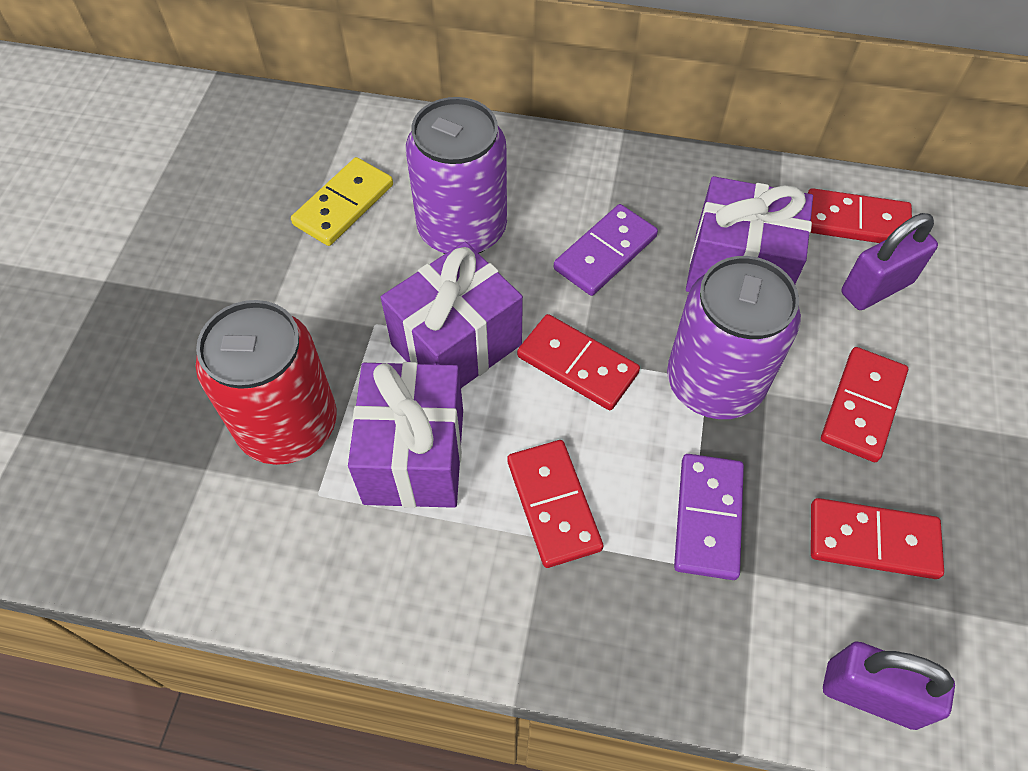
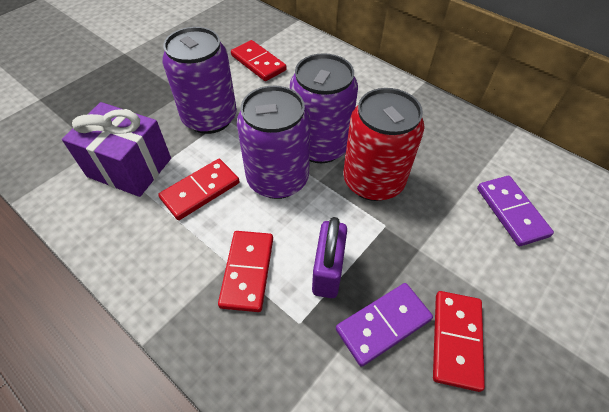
purple can: [406,97,507,254] [667,256,801,419] = 2 -> [162,27,237,134] [237,86,311,199] [290,53,358,163] = 3
purple gift: [348,362,463,508] [381,241,523,388] [686,176,813,292] = 3 -> [62,102,171,197] = 1
purple padlock: [823,642,955,730] [841,213,938,310] = 2 -> [312,217,347,298] = 1
red domino: [507,440,603,568] [517,314,640,410] [808,188,912,243] [811,498,944,579] [821,347,908,462] = 5 -> [158,159,240,220] [218,231,273,312] [231,40,287,81] [433,291,485,392] = 4
yellow domino: [291,157,393,246] = 1 -> none = 0

